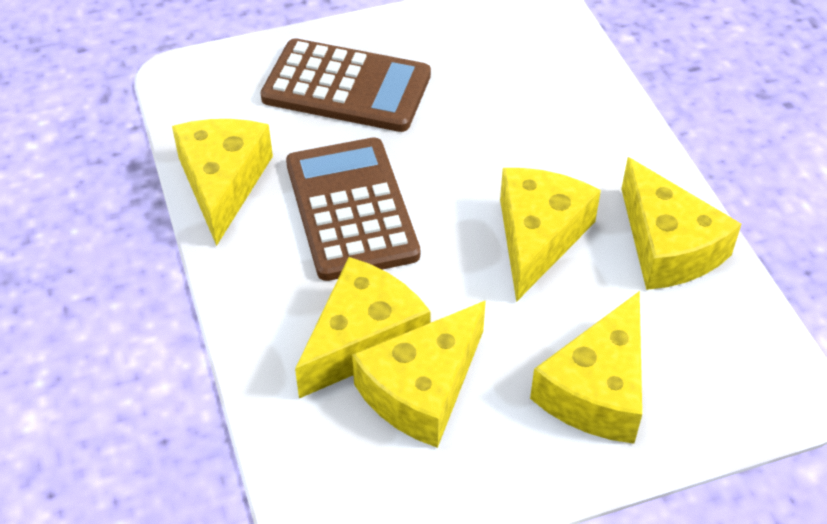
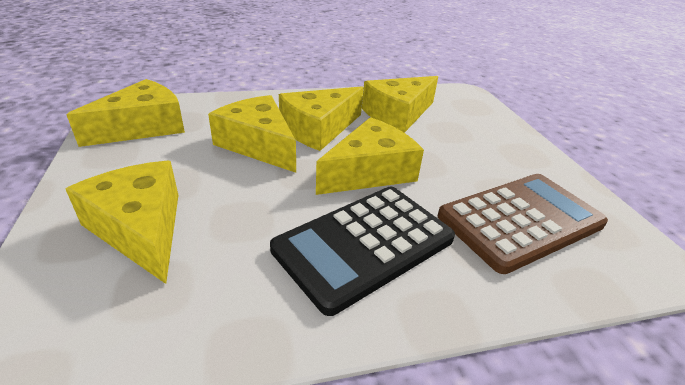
black calculator: none = 0 -> [270,187,455,316] = 1
brown calculator: [261,38,431,132] [286,137,420,281] = 2 -> [438,174,608,274] = 1

